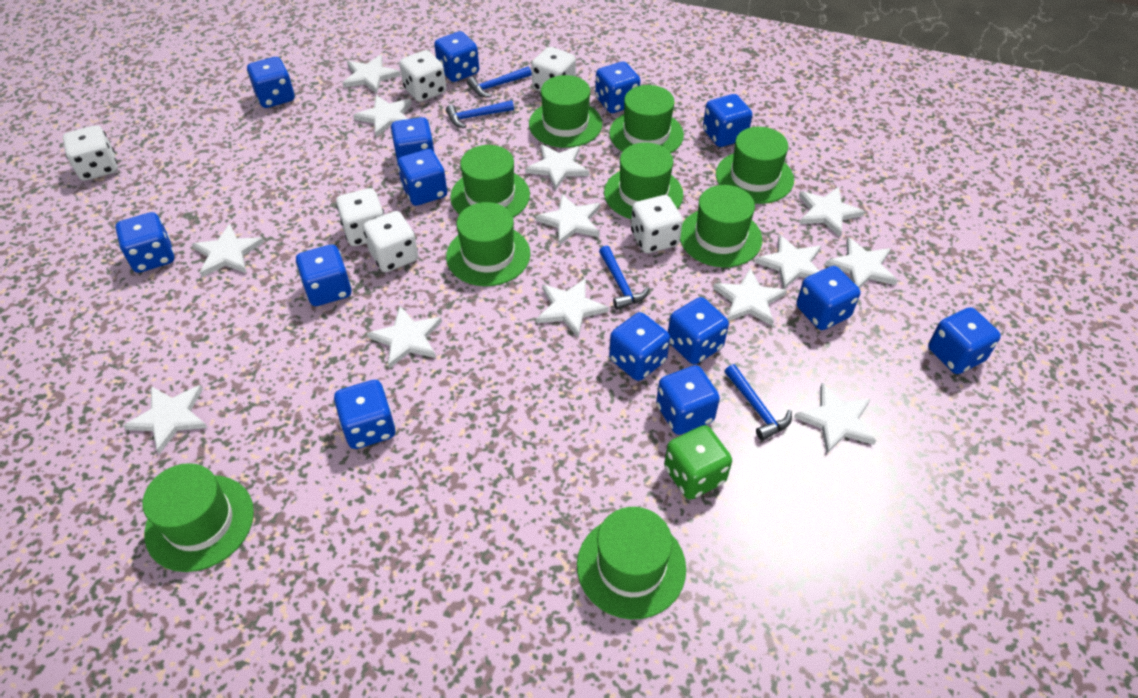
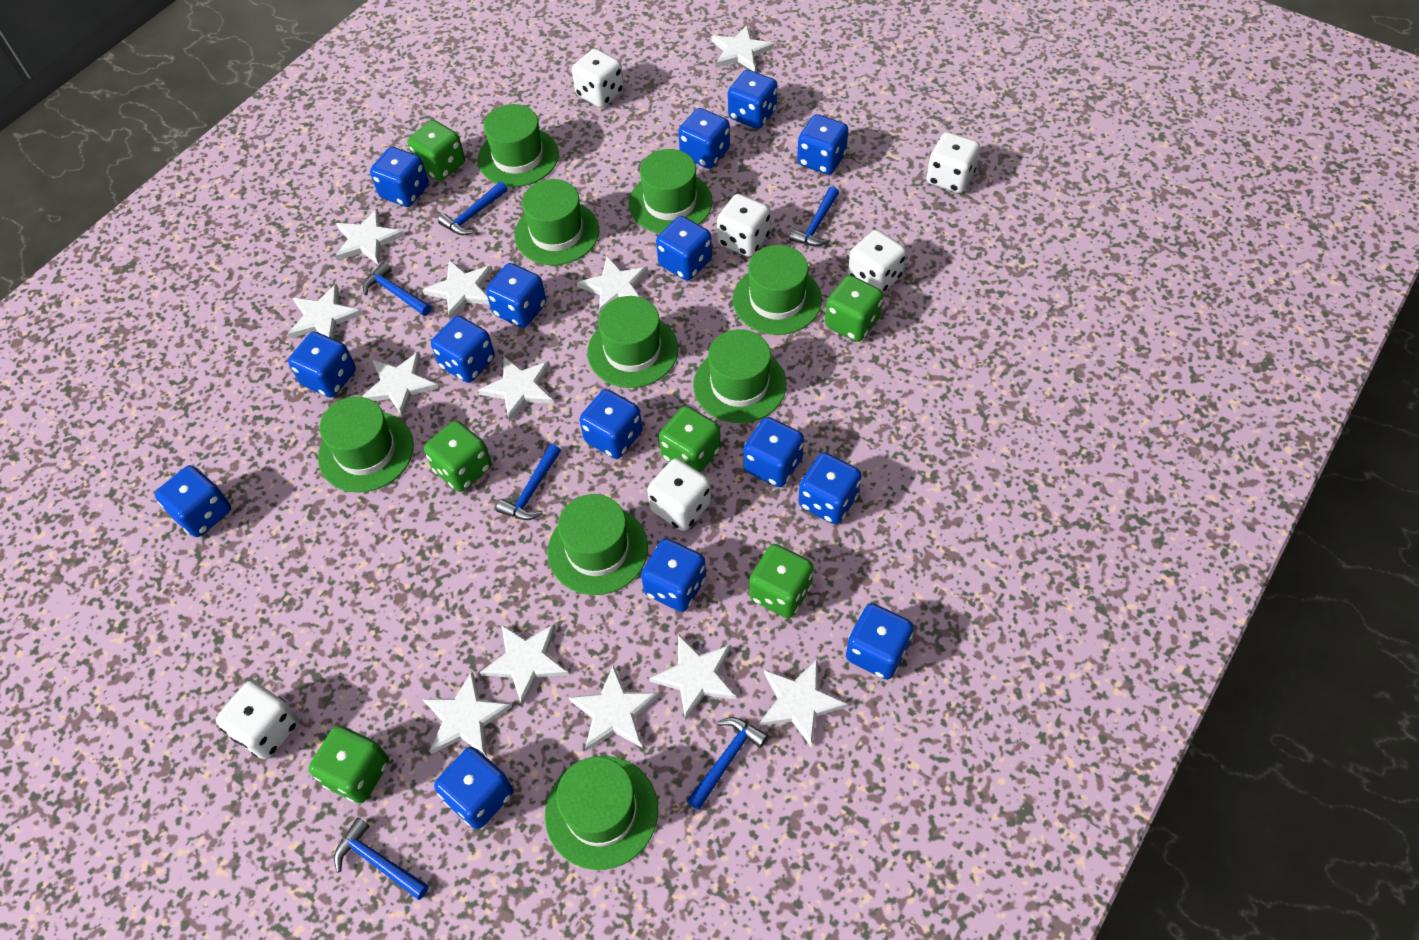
blue dice: [115,212,175,273] [247,57,295,108] [296,244,352,306] [334,380,396,449] [391,117,435,162] [397,149,447,206] [434,31,479,82] [595,62,640,113] [609,312,670,381] [656,365,720,435] [668,297,729,364] [703,94,752,147] [796,266,861,330] [928,307,1001,374] = 14 -> [155,465,231,537] [288,332,356,398] [370,147,429,207] [431,316,495,383] [434,747,513,829] [486,263,546,328] [580,389,642,459] [641,538,706,612] [656,216,712,281] [678,108,730,169] [728,70,777,129] [743,417,804,487] [797,114,849,175] [798,453,862,524] [846,603,914,680] = 15
blue hammer: [446,100,514,128] [467,66,532,97] [599,245,650,310] [725,364,792,441] = 4 -> [334,817,429,900] [363,262,431,316] [438,181,508,235] [496,444,561,520] [687,717,768,810] [789,186,839,247] = 6
green dice: [664,425,732,500] = 1 -> [308,726,389,803] [407,120,465,181] [424,421,492,492] [659,406,721,473] [749,544,814,618] [825,275,883,342] = 6
white star: [123,385,208,454] [192,224,264,277] [342,55,401,94] [353,95,412,137] [367,306,442,369] [525,144,590,190] [536,194,600,245] [536,278,609,338] [713,268,787,326] [755,234,821,289] [794,383,876,454] [799,187,865,237] [825,237,898,289] = 13 -> [288,284,362,339] [335,209,404,265] [362,352,439,418] [423,260,493,320] [423,672,512,757] [478,356,554,422] [480,624,569,706] [569,665,659,751] [577,256,648,314] [649,635,736,721] [712,25,774,72] [759,659,848,748] = 12

